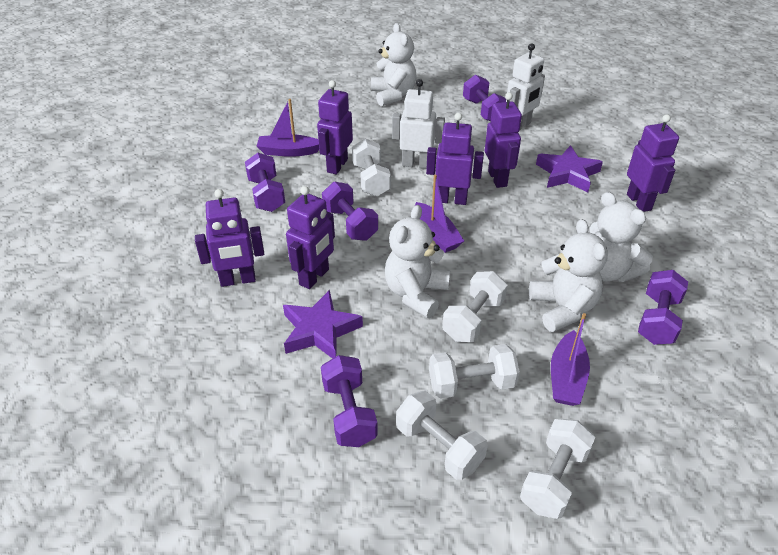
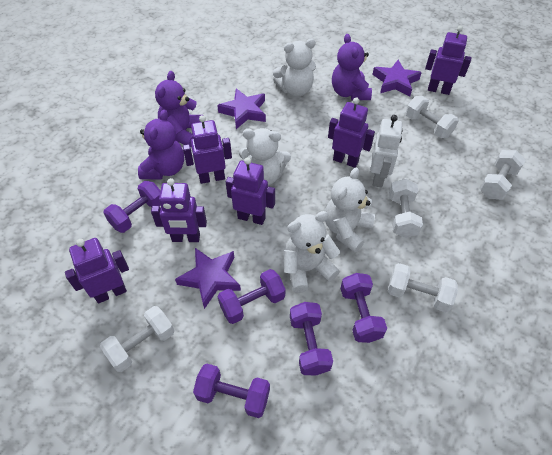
purple boat: [257,99,319,157] [415,174,464,253] [551,313,590,406] = 3 -> none = 0
purple star: [283,290,363,359] [536,145,603,192] = 2 -> [175,248,241,309] [217,88,266,129] [372,60,422,97] = 3
purple teddy bear: none = 0 -> [138,110,184,180] [155,71,204,147] [332,34,372,100] = 3
white robot: [392,79,445,169] [506,43,545,130] = 2 -> [371,115,403,187] = 1

